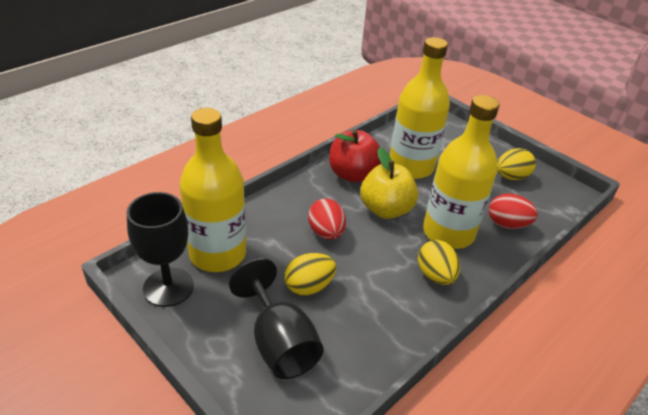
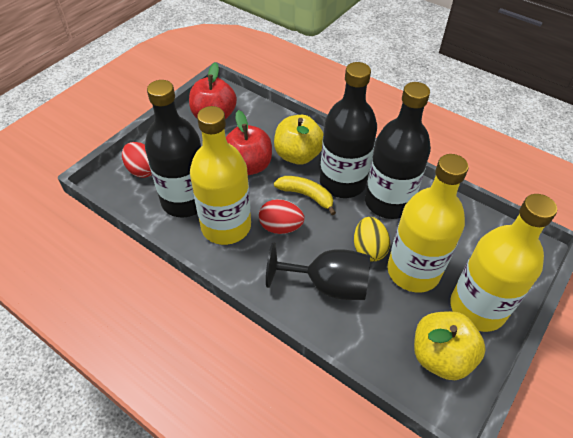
black bottle: none = 0 -> [145,80,201,217] [320,62,377,198] [365,82,431,219] = 3
black goblet: [127,192,194,307] [229,258,324,379] = 2 -> [266,242,370,300] = 1
red apple: [329,130,381,183] = 1 -> [189,62,237,120] [226,110,272,175] = 2
yellow apple: [360,148,418,219] = 1 -> [274,115,324,165] [414,311,486,380] = 2
yellow banana: none = 0 -> [274,176,336,215] = 1
yellow egg: [284,253,336,296] [418,240,460,285] [497,148,536,180] = 3 -> [354,217,390,261] = 1

